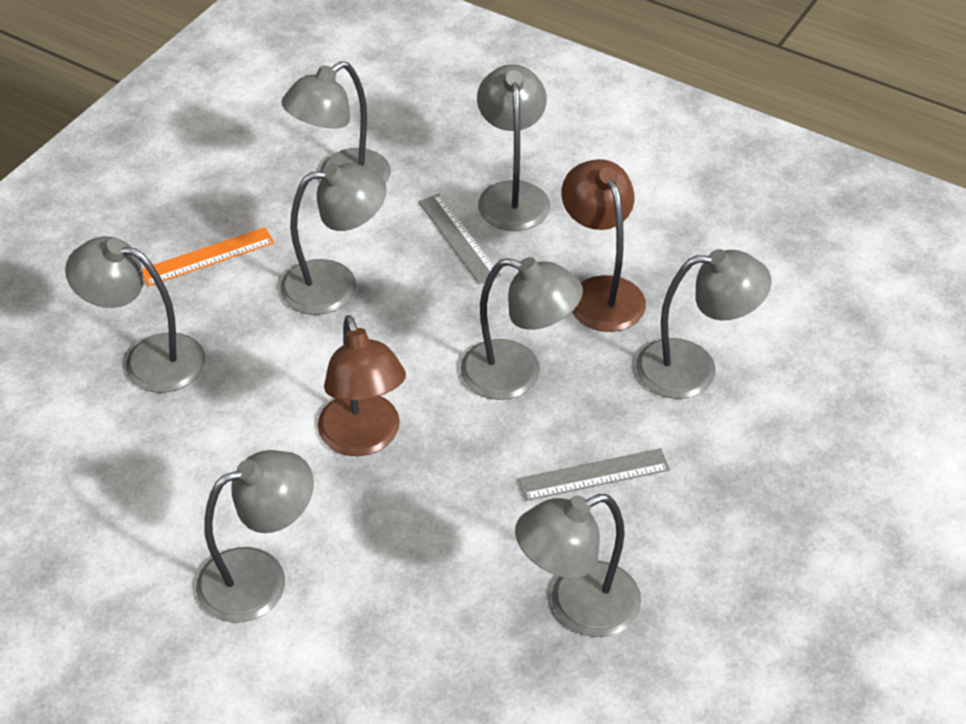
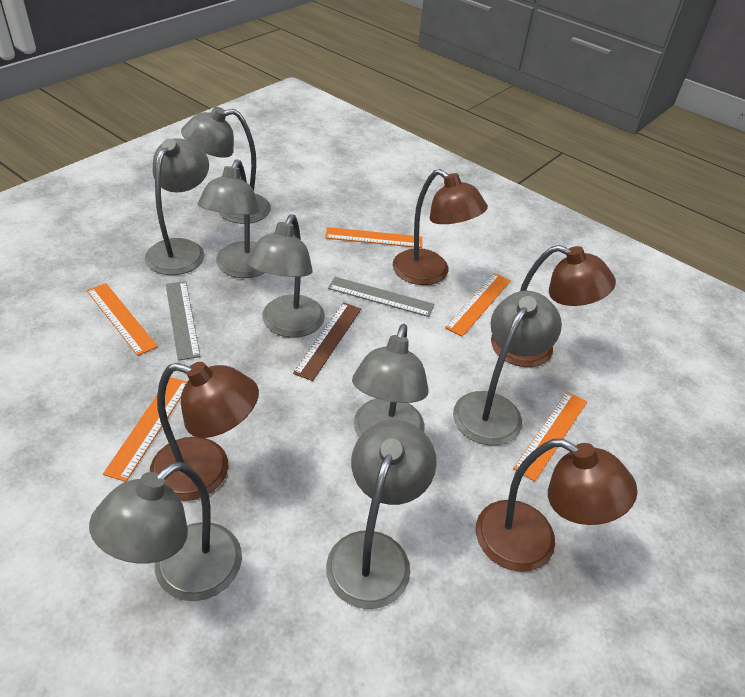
brown lamp: [317,315,406,456] [561,159,646,332] = 2 -> [150,362,259,501] [393,169,488,285] [476,439,638,572] [491,245,616,367] = 4
brown ruler: none = 0 -> [293,302,361,381] = 1
orange ruler: [142,227,274,286] = 1 -> [87,283,158,356] [103,377,187,482] [325,227,422,248] [445,273,511,337] [513,391,587,482] = 5

